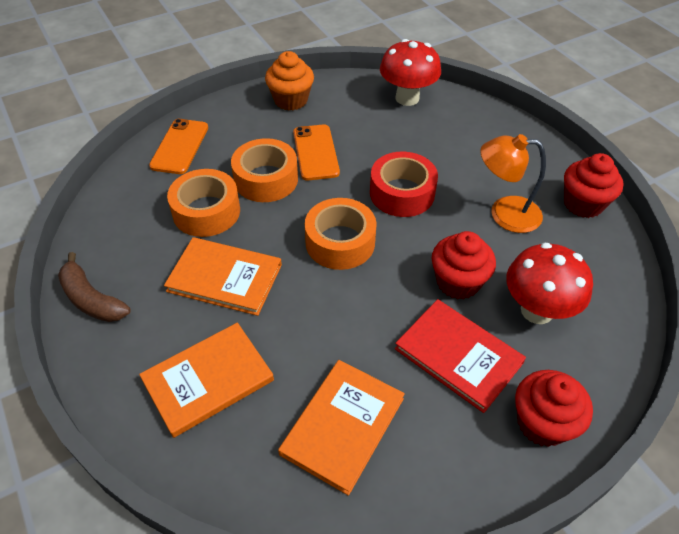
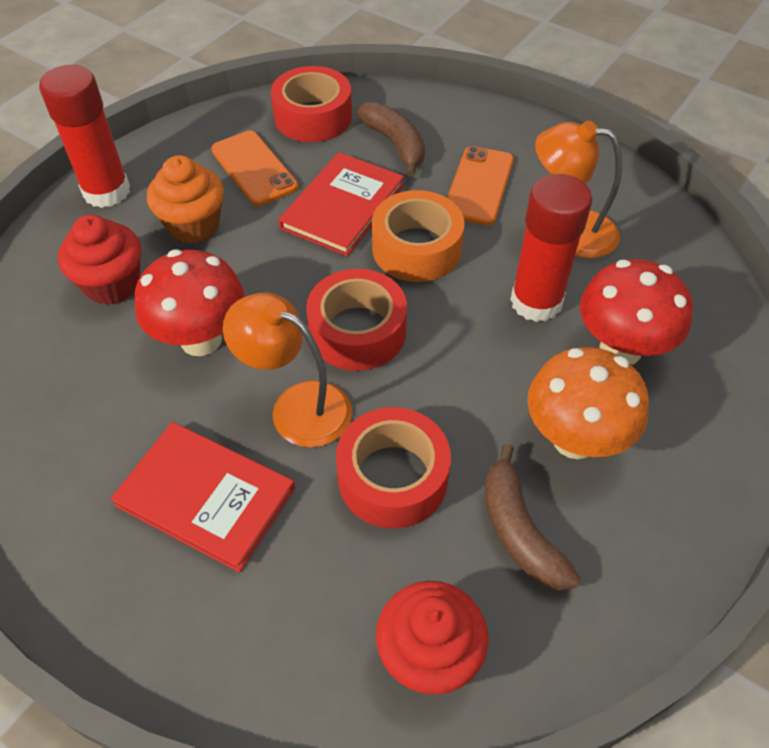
brown banana: [58,252,131,322] = 1 -> [356,102,425,177] [484,444,581,591] = 2
orange book: [139,323,274,438] [164,237,282,316] [278,360,405,496] = 3 -> none = 0
orange lamp: [480,134,546,233] = 1 -> [223,293,352,447] [535,121,622,258] = 2
orange mushroom: none = 0 -> [527,347,649,459] = 1
orange tape: [167,169,240,237] [231,138,298,202] [305,198,377,270] = 3 -> [372,190,465,282] = 1
red book: [395,299,526,413] = 1 -> [110,422,295,572] [278,152,404,256] = 2
red cupcake: [432,231,496,299] [515,370,593,447] [564,153,623,218] = 3 -> [58,215,141,305] [376,581,488,694] = 2
red glue stick: none = 0 -> [39,65,130,208] [510,174,592,322] = 2
red tape: [370,152,438,217] = 1 -> [271,66,352,142] [306,269,407,371] [336,407,451,528] = 3

